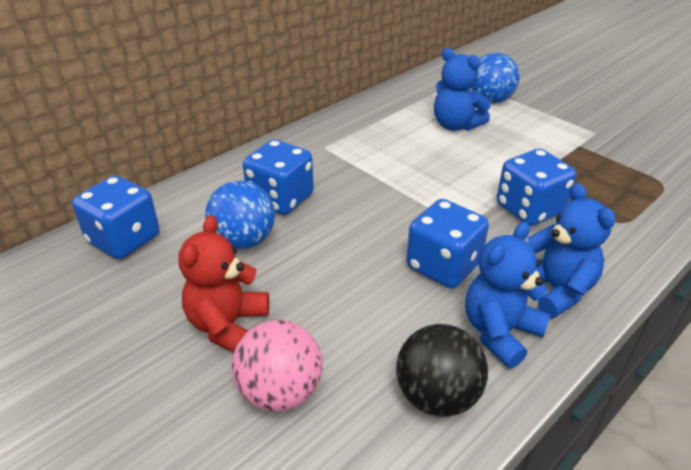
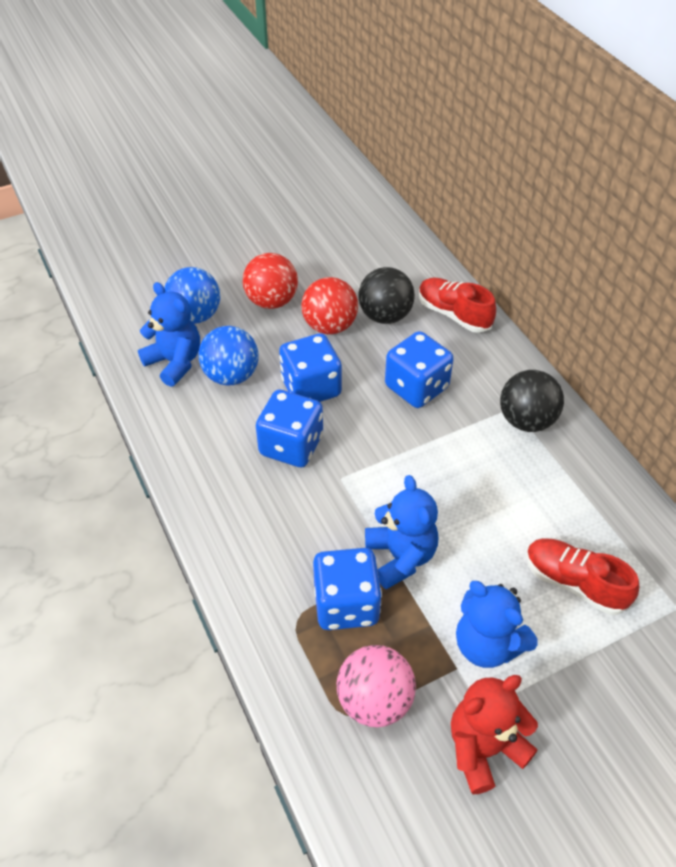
black ball: [396,324,488,417] = 1 -> [358,267,415,324] [500,370,564,432] = 2
red ball: none = 0 -> [243,253,298,309] [301,277,358,334] = 2
red shoe: none = 0 -> [419,277,496,333] [526,538,639,615] = 2

